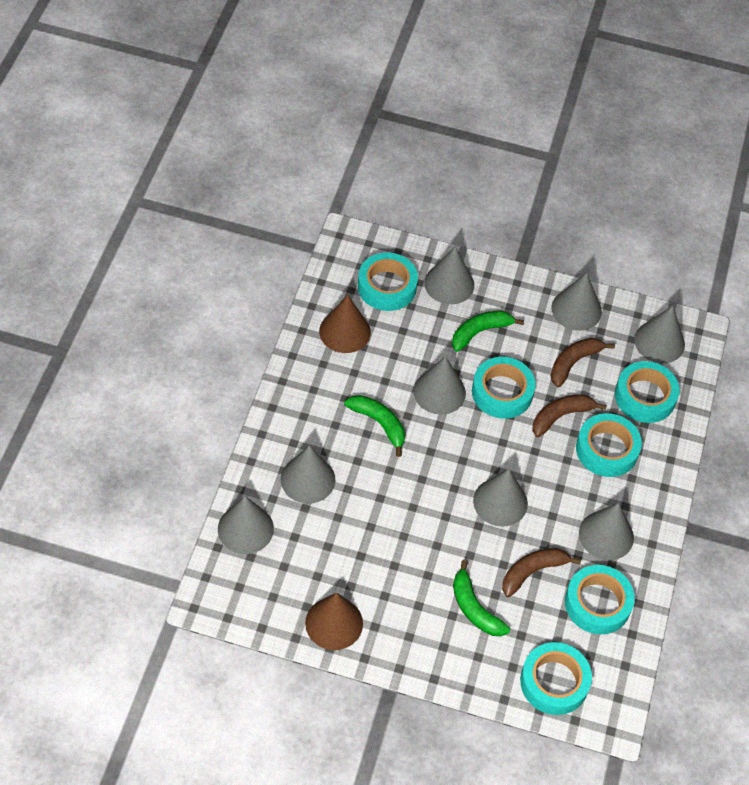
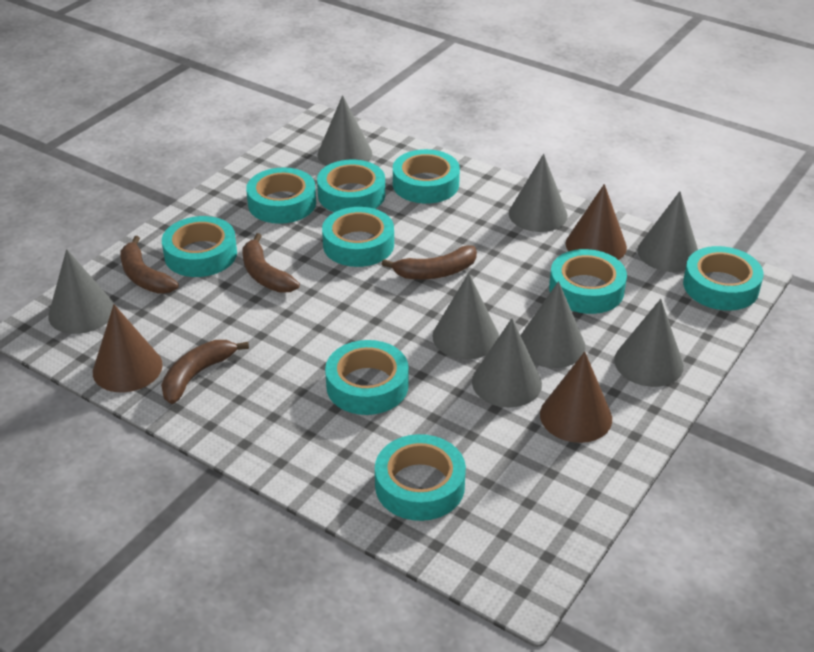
brown banana: [502,548,581,597] [532,394,607,438] [550,338,615,387] = 3 -> [120,236,179,294] [161,340,249,404] [243,233,300,293] [382,245,477,279] = 4
brown cone: [305,593,363,650] [319,295,371,353] = 2 -> [93,304,163,392] [540,352,612,443] [566,184,627,260] = 3
green banana: [344,395,405,457] [452,310,524,352] [453,560,511,636] = 3 -> none = 0
turquoise tape: [358,252,418,311] [472,357,536,419] [520,642,592,715] [565,565,635,634] [576,413,642,477] [615,361,680,423] = 6 -> [162,216,237,277] [246,167,316,224] [317,160,385,212] [322,207,394,267] [325,340,409,415] [375,434,466,521] [393,149,460,204] [549,249,627,314] [683,246,764,311] = 9

